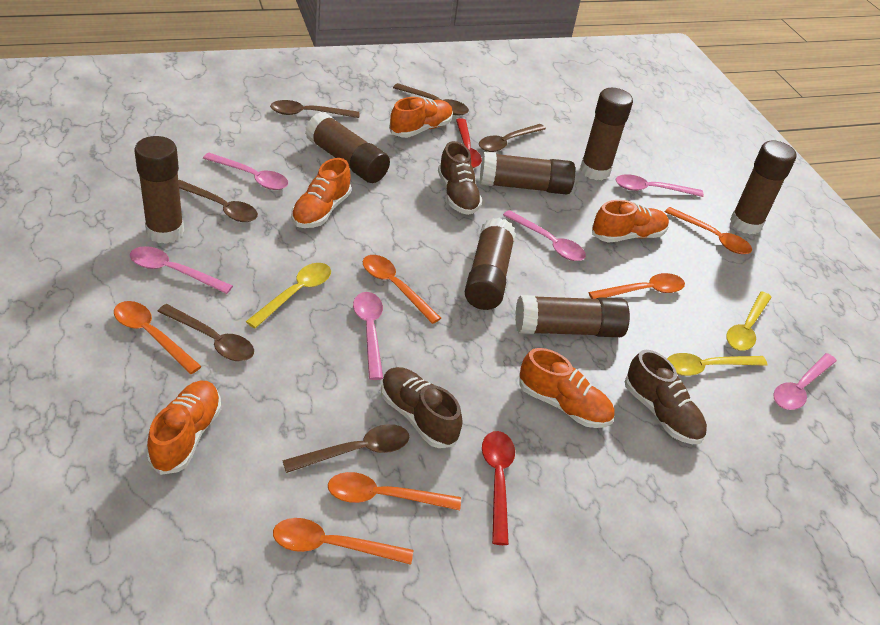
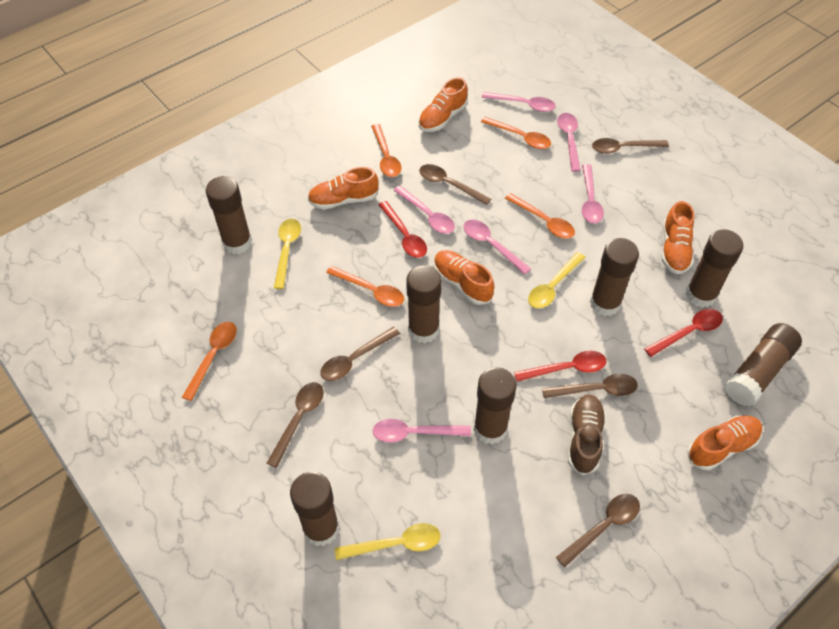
brown shoe: [381,367,463,448] [438,141,482,215] [625,350,707,444] = 3 -> [568,395,606,475] = 1
orange spoon: [114,301,202,374] [273,518,413,565] [328,472,461,510] [363,255,441,324] [588,273,685,299] [665,207,752,254] = 6 -> [182,322,237,401] [326,266,404,307] [371,124,402,177] [481,117,551,149] [505,193,575,239] = 5
red spoon: [456,118,482,168] [482,431,515,545] = 2 -> [379,201,427,258] [514,351,606,382] [644,309,723,357] = 3

